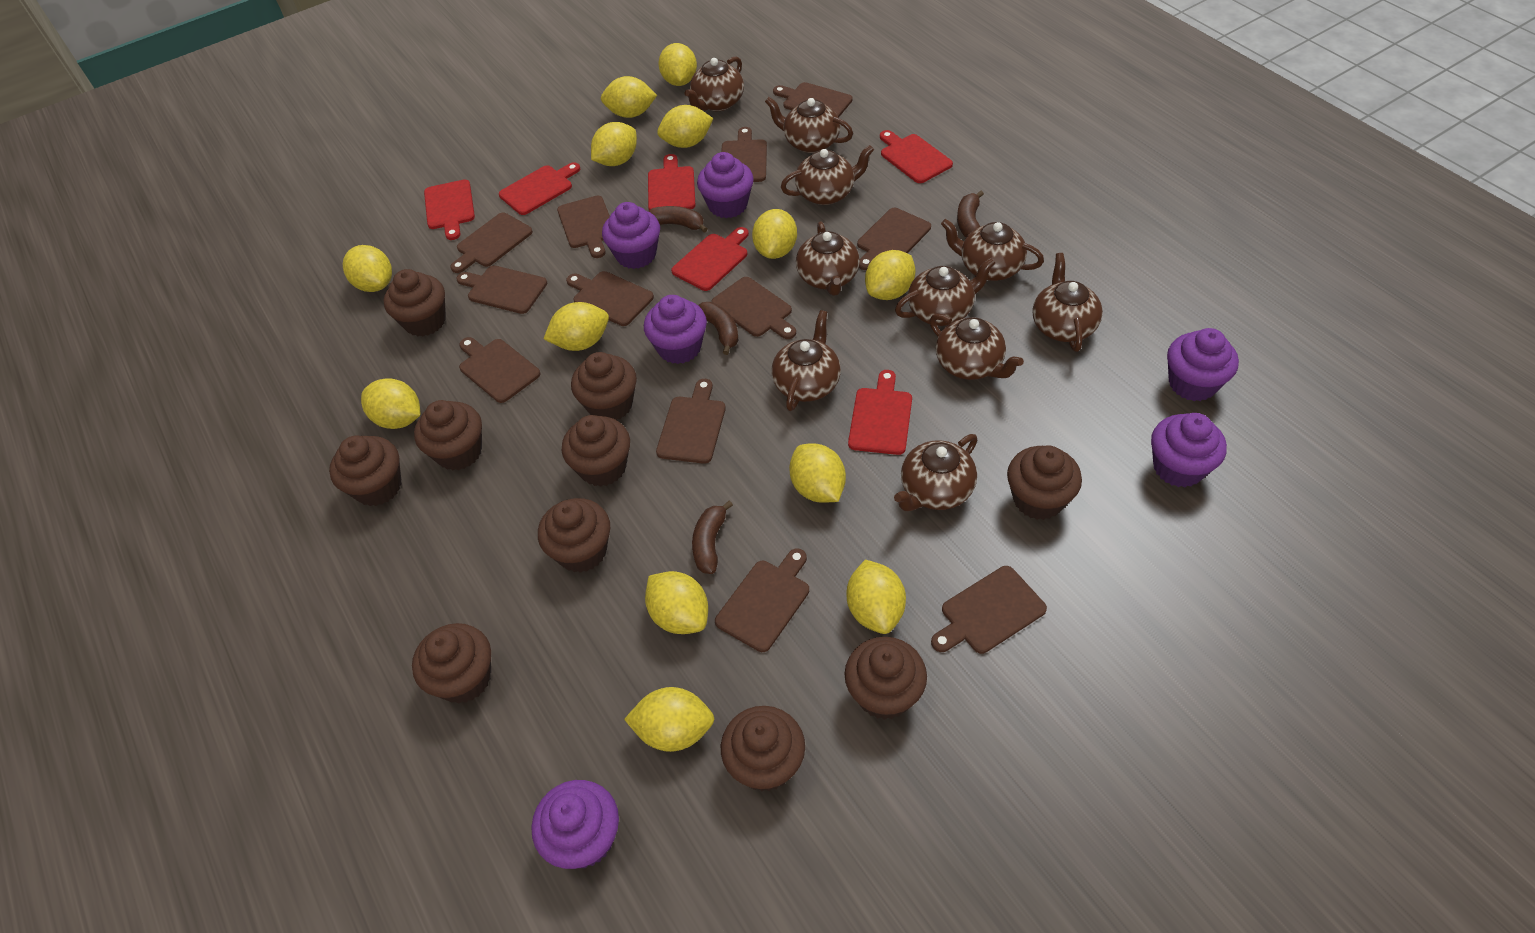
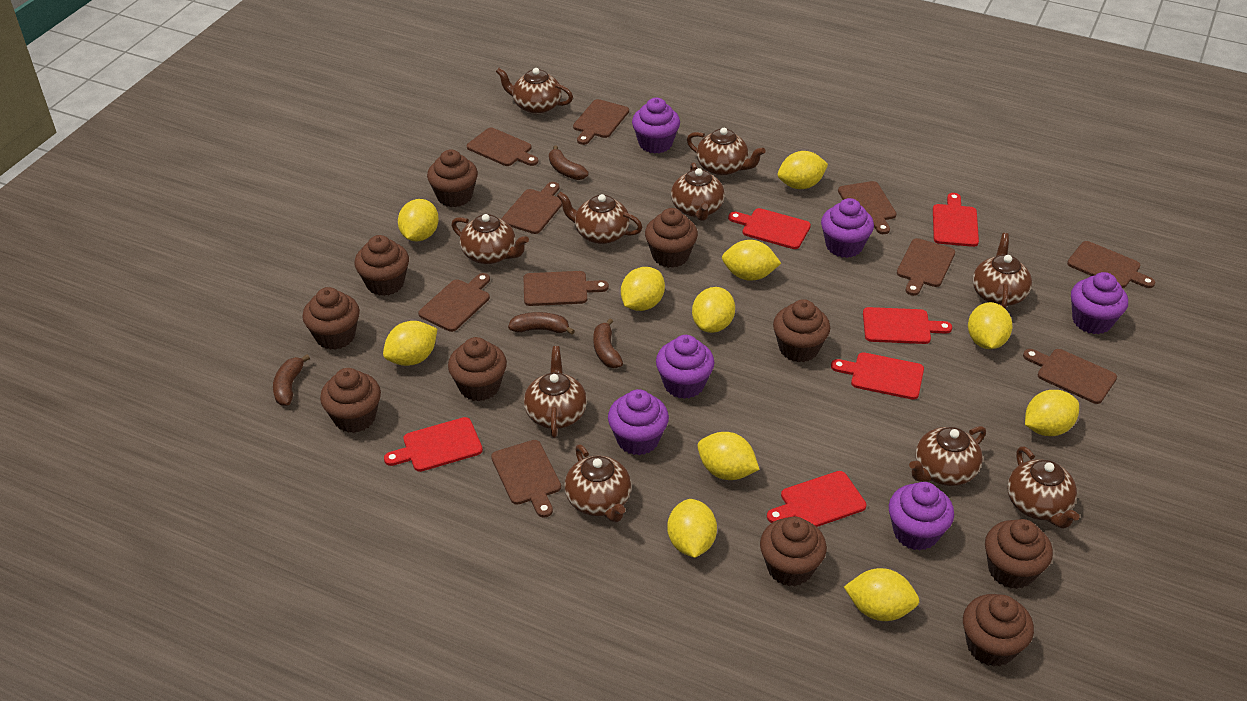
brown cutting board: [450,213,533,273] [457,265,547,314] [459,337,541,403] [557,196,610,258] [566,271,654,326] [656,379,726,464] [711,277,796,339] [715,548,809,652] [721,127,767,182] [773,82,853,118] [857,208,931,270] [931,566,1047,654] = 12 -> [418,273,490,332] [467,128,538,166] [491,440,561,518] [502,182,562,234] [523,271,609,306] [573,99,629,145] [838,181,897,234] [897,238,955,296] [1023,349,1117,404] [1067,241,1155,288] = 10
yellow lemon: [343,245,392,292] [361,378,420,429] [544,302,609,351] [591,122,637,166] [601,76,657,118] [624,687,714,752] [645,571,708,634] [657,105,713,148] [658,43,697,86] [752,209,797,259] [789,443,846,503] [847,560,906,634] [865,250,915,300] = 13 -> [383,321,437,366] [398,199,439,241] [621,267,665,311] [667,499,717,558] [692,287,735,333] [697,432,760,480] [722,240,781,281] [778,151,828,189] [844,568,919,621] [968,302,1013,349] [1025,390,1079,436] = 11

